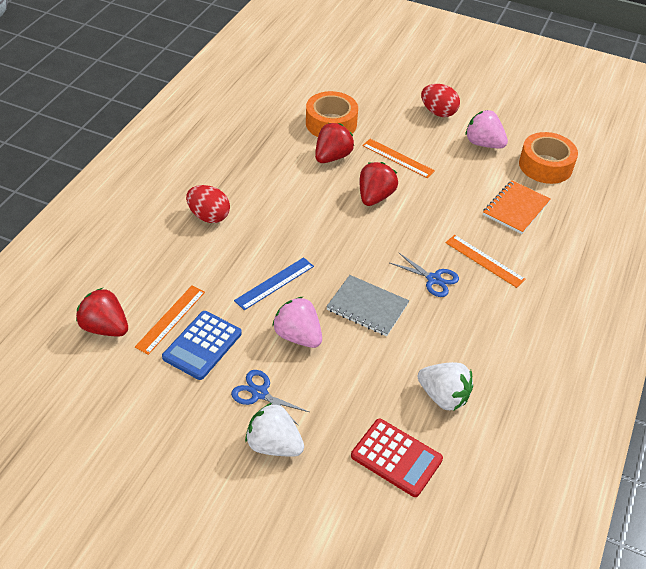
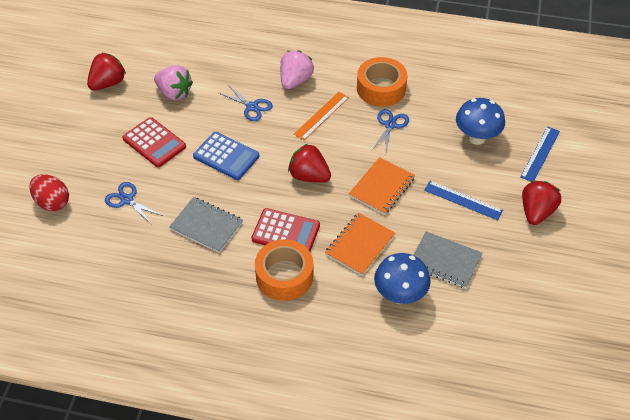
blue mushroom: none = 0 -> [374,253,431,304] [456,98,505,145] = 2
blue ruler: [234,257,314,310] = 1 -> [424,181,503,220] [520,126,560,181] = 2
blue scissors: [231,370,309,426] [390,252,459,297] = 2 -> [105,182,163,225] [219,85,273,121] [372,109,409,152] = 3
grey notebook: [326,275,409,336] = 1 -> [169,197,243,253] [414,231,482,289] = 2
orange notebook: [483,180,551,234] = 1 -> [325,213,395,276] [349,157,415,215] = 2
orange ruler: [135,286,205,355] [362,139,435,178] [445,235,526,288] = 3 -> [294,92,349,140] = 1
red calculator: [351,419,443,497] = 1 -> [123,117,186,167] [251,208,320,251] = 2
red egg: [186,185,230,223] [421,84,460,117] = 2 -> [29,174,69,211] = 1
white strawberry: [245,403,304,457] [418,362,473,410] = 2 -> none = 0

